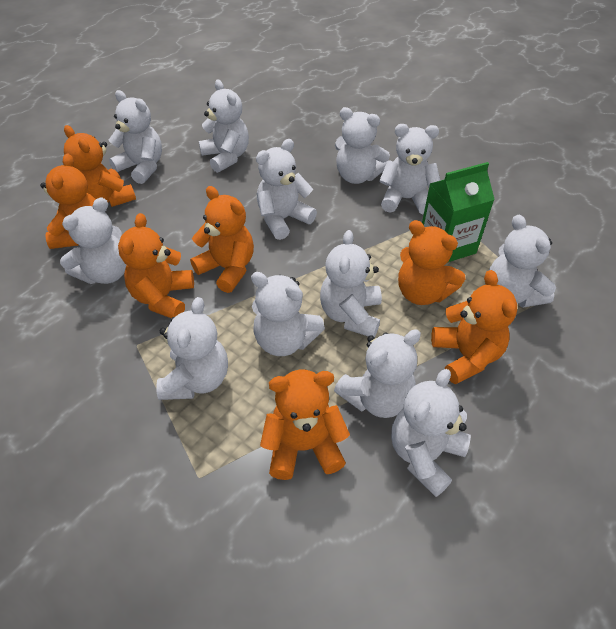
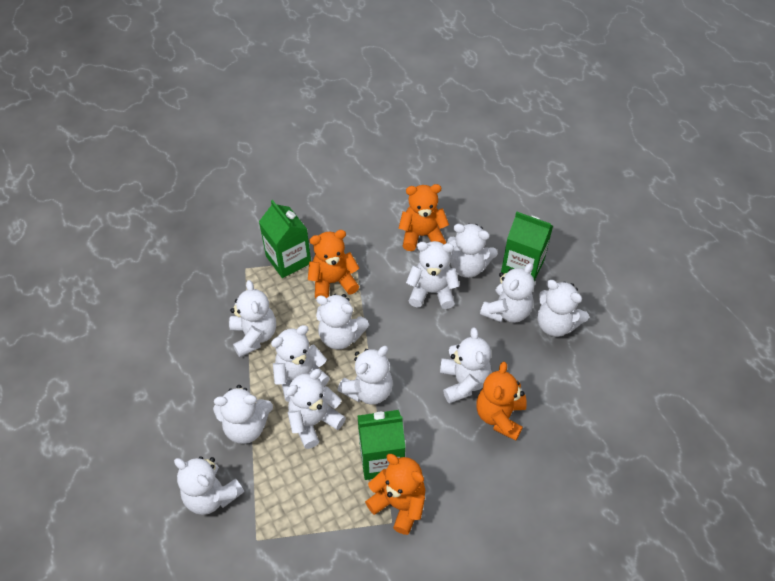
green carton: [422,162,495,263] = 1 -> [259,200,311,278] [358,410,406,480] [501,212,553,281] = 3
orange teddy bear: [40,154,96,249] [64,125,136,207] [118,213,194,318] [190,186,254,293] [260,370,350,480] [398,220,466,305] [431,270,517,384] = 7 -> [308,230,359,298] [365,454,425,535] [399,184,449,251] [476,362,527,441] = 4

